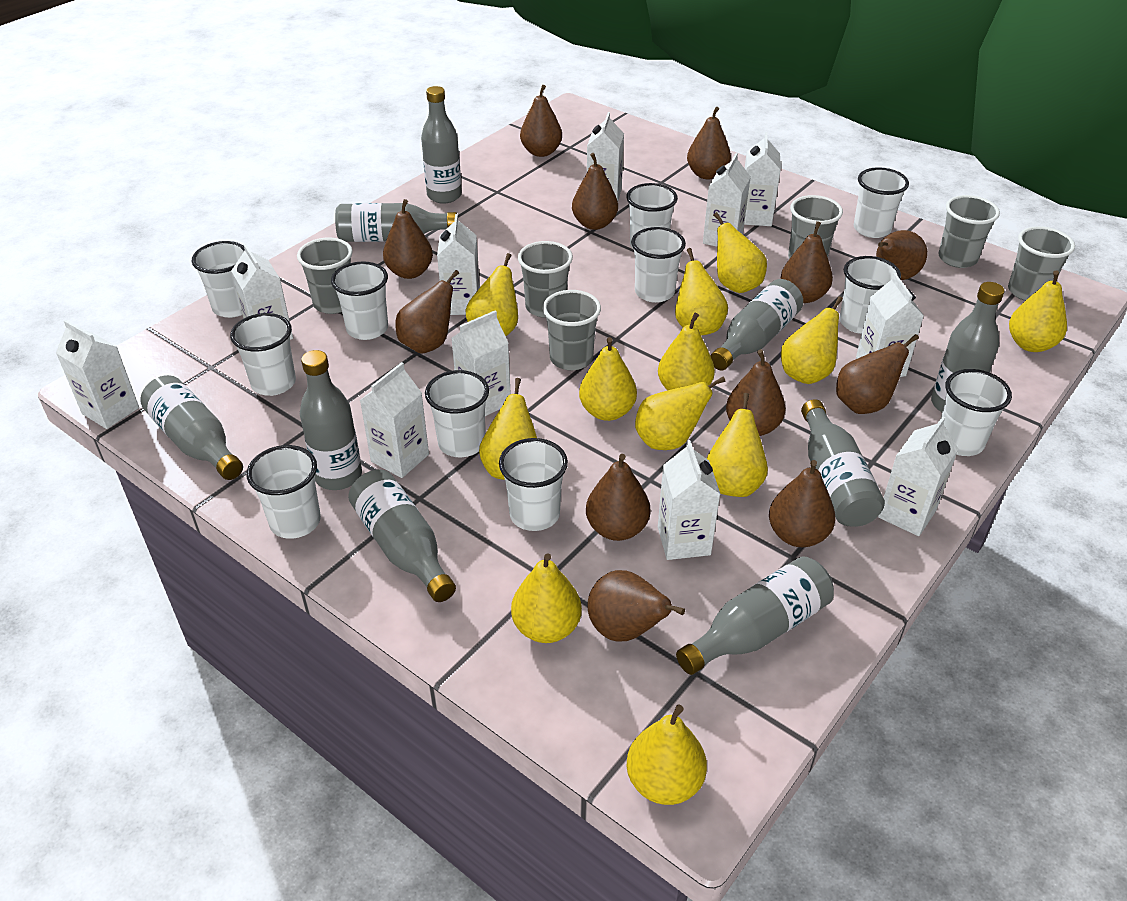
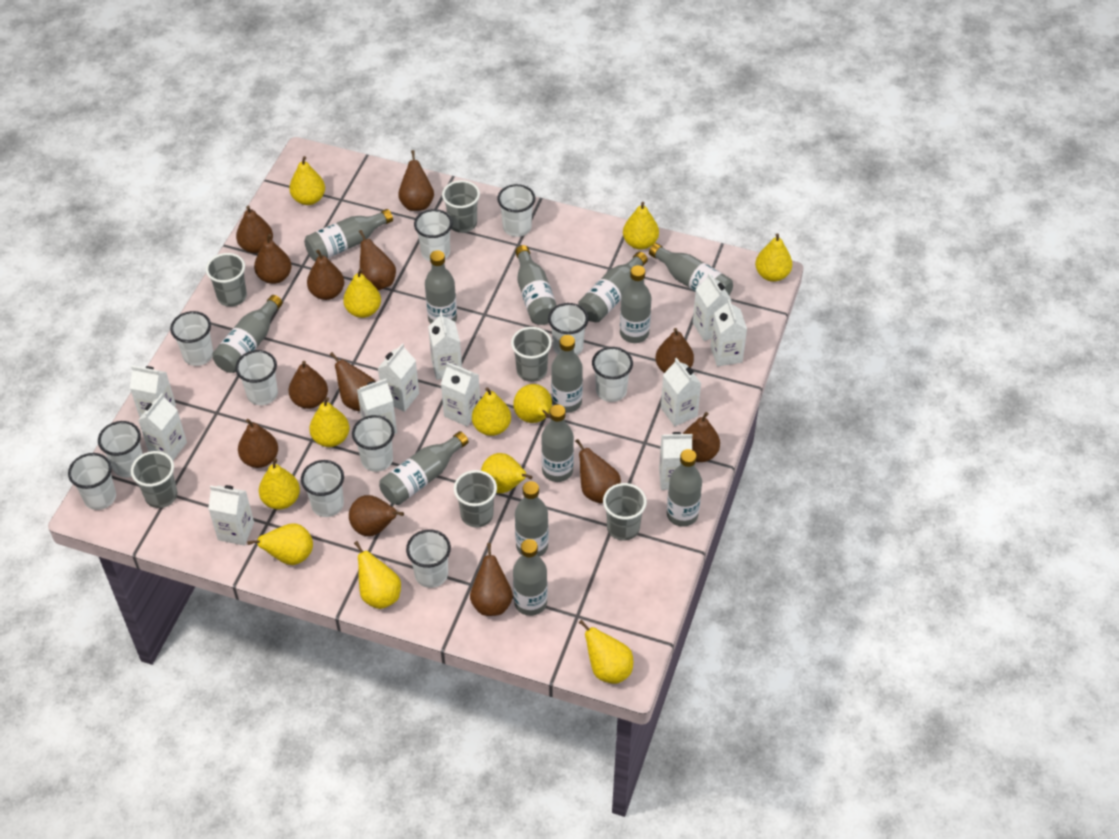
brown pear: [383,199,433,279] [395,270,459,354] [520,85,562,157] [572,153,618,230] [586,454,650,541] [587,570,685,641] [687,107,731,179] [726,349,786,436] [769,460,835,547] [781,221,833,303] [836,334,919,414] [876,230,927,280] = 12 -> [236,206,273,253] [238,419,278,468] [254,234,292,284] [289,361,328,409] [307,249,344,300] [330,352,376,411] [349,495,404,536] [359,230,396,290] [398,150,434,211] [470,543,513,616] [575,439,621,503] [655,328,694,373] [683,412,720,462] = 13
grey bottle: [140,375,243,480] [300,350,362,490] [335,203,457,242] [348,469,456,602] [421,86,462,204] [676,556,834,675] [710,279,803,370] [801,399,885,527] [931,282,1004,412] = 9 -> [212,295,282,373] [304,209,393,261] [379,431,469,505] [425,250,457,324] [513,539,548,616] [515,245,557,325] [515,481,549,557] [541,405,574,482] [551,335,583,413] [578,252,648,322] [620,265,651,343] [649,243,733,295] [667,449,702,527] = 13

